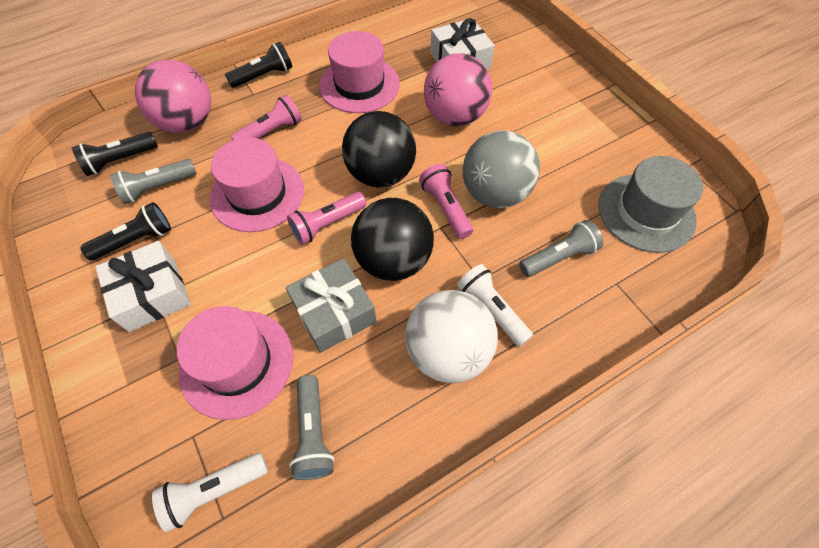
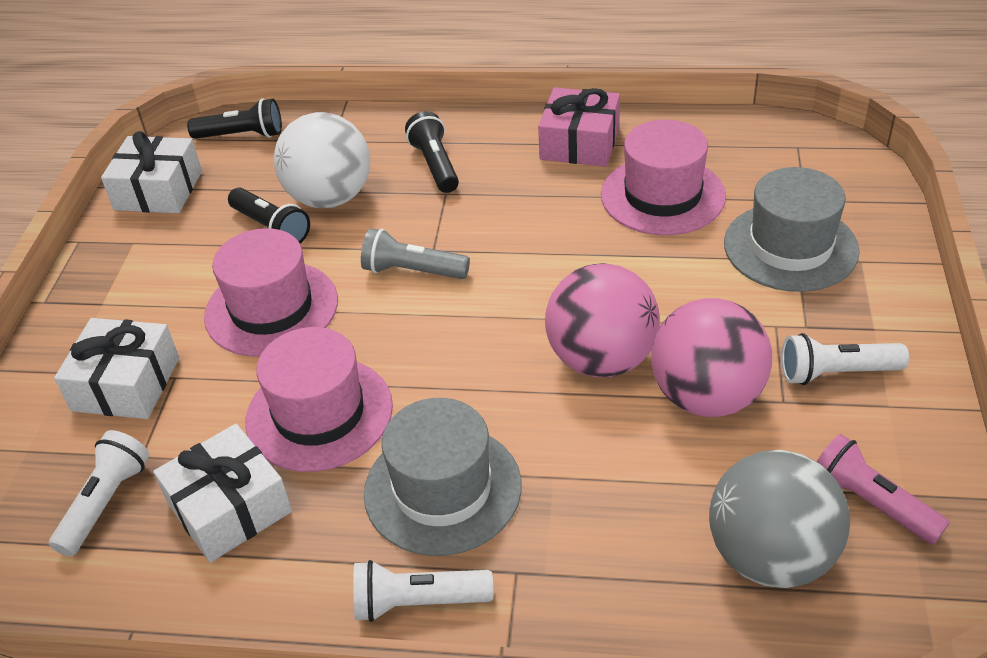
black ball: [342,111,416,188] [351,198,434,281] = 2 -> none = 0
grey flashlight: [110,159,196,204] [289,375,335,480] [519,220,603,277] = 3 -> [361,228,470,279] = 1
grey gift: [286,258,377,353] = 1 -> none = 0
grey hat: [598,156,703,253] = 1 -> [364,398,522,556] [724,167,860,292] = 2
pink flashlight: [231,95,302,140] [287,192,366,245] [419,164,473,239] = 3 -> [817,434,950,545] = 1
pink gift: none = 0 -> [538,87,620,167] = 1
white flashlight: [152,452,268,532] [457,264,533,347] = 2 -> [49,430,149,557] [353,560,493,622] [782,333,909,385] = 3
white gift: [95,241,191,332] [430,18,494,70] = 2 -> [54,318,179,419] [101,131,202,213] [153,424,292,562] = 3

